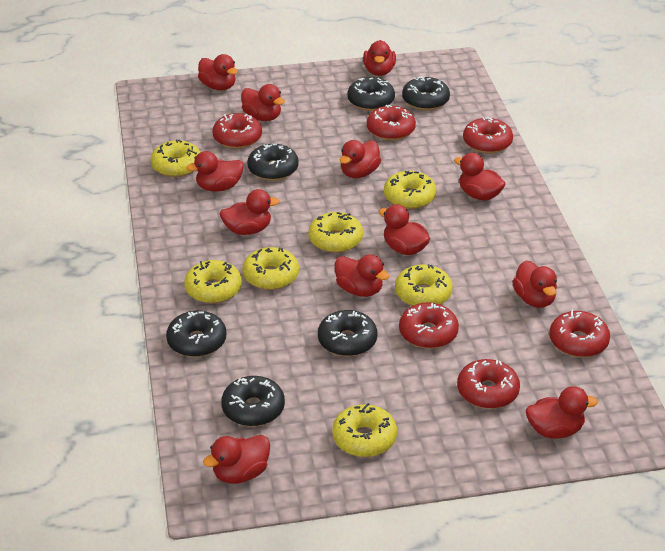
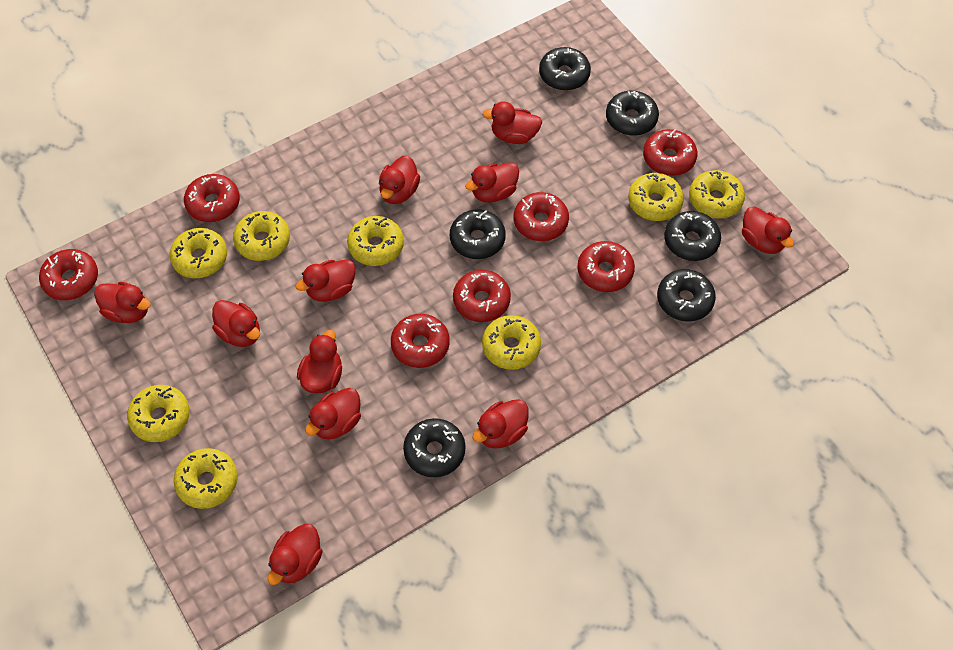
red donut: [212,113,262,149] [367,105,416,141] [399,302,459,349] [457,359,520,409] [463,117,513,153] [549,310,610,357] = 6 -> [39,249,98,300] [184,174,240,222] [391,314,450,368] [453,270,511,322] [513,192,569,241] [577,241,635,292] [643,129,697,176] = 7
red duck: [186,151,244,192] [198,54,238,90] [203,435,270,484] [220,189,280,235] [241,84,285,121] [335,254,389,297] [340,140,381,178] [363,40,396,76] [379,204,430,255] [454,152,506,201] [512,260,557,308] [526,386,598,439] = 12 -> [94,282,151,323] [212,300,260,347] [268,524,323,585] [296,259,356,302] [297,330,342,394] [305,388,361,439] [379,155,420,204] [465,162,519,202] [472,399,529,449] [482,101,542,144] [742,206,794,254] = 11
yellow donut: [151,139,200,177] [184,260,242,304] [242,247,299,290] [308,212,363,253] [332,403,397,457] [384,171,437,209] [395,264,452,306] = 7 -> [127,385,189,442] [170,228,227,278] [174,448,238,509] [233,211,290,261] [347,216,404,266] [482,315,541,370] [628,173,684,221] [689,170,745,219] = 8

